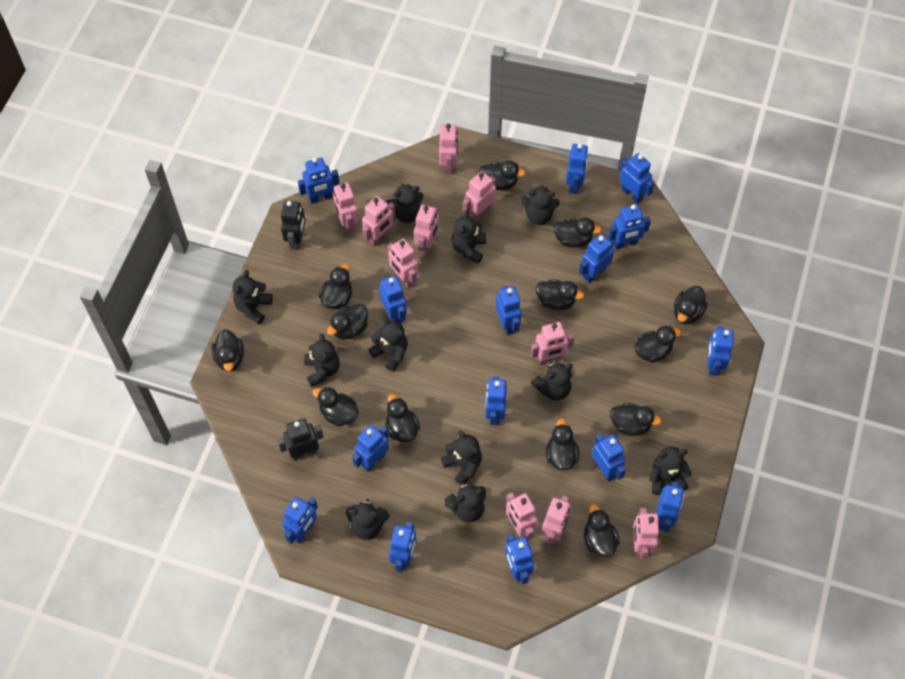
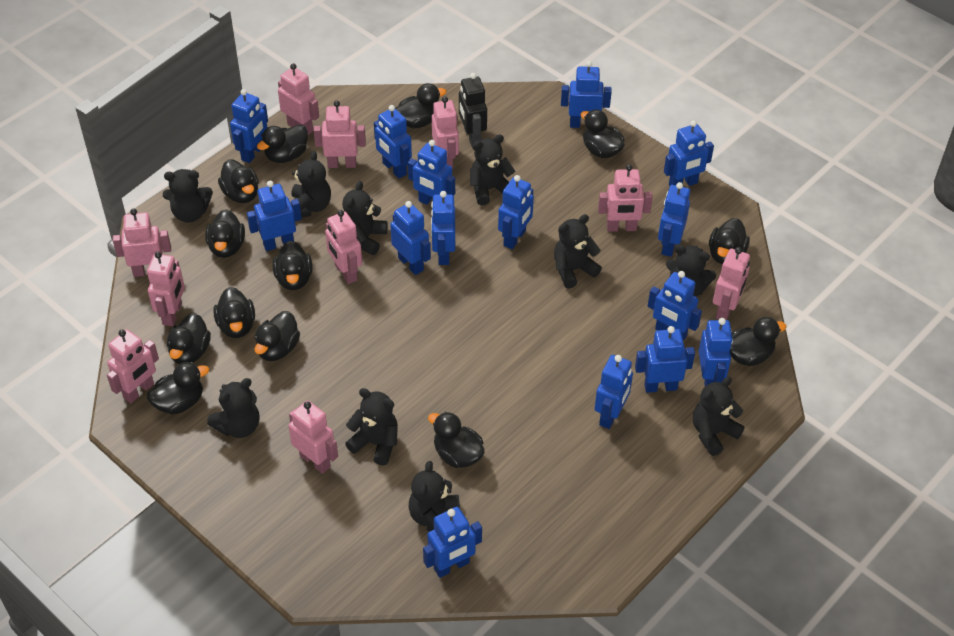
black robot: [277,418,324,461] [281,201,306,250] = 2 -> [459,73,487,146] = 1
black teddy bear: [233,270,272,324] [304,334,340,387] [346,499,389,540] [368,317,408,372] [386,184,424,223] [441,431,482,485] [445,483,486,522] [451,210,486,264] [520,185,560,225] [531,362,573,401] [649,446,692,495] = 11 -> [163,169,213,223] [207,378,260,438] [291,151,331,217] [342,181,387,255] [345,388,398,466] [409,461,460,532] [470,134,515,205] [554,214,602,289] [666,245,716,297] [693,377,745,456] = 10

